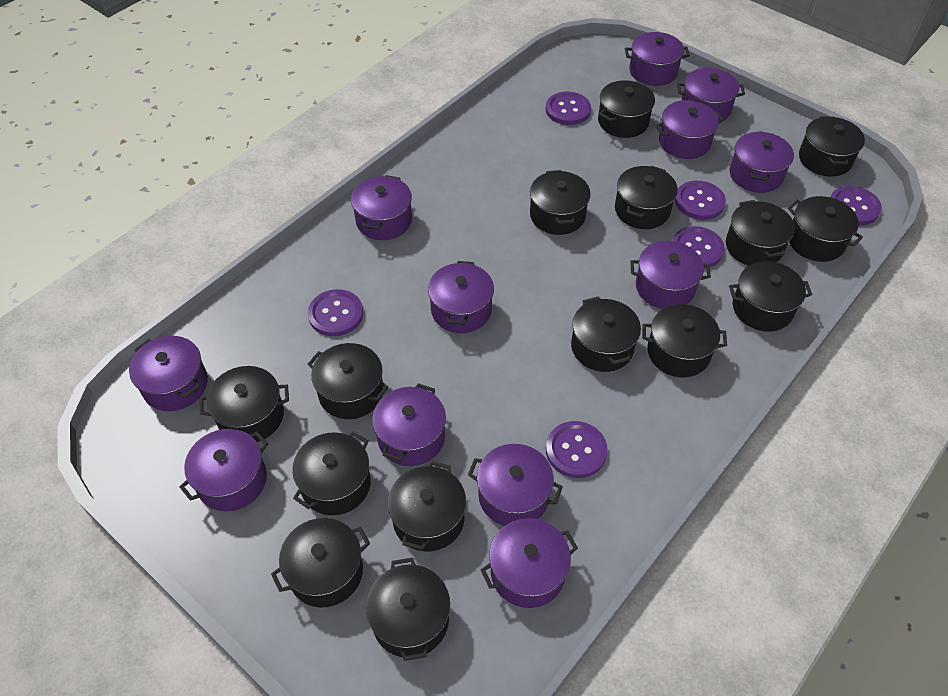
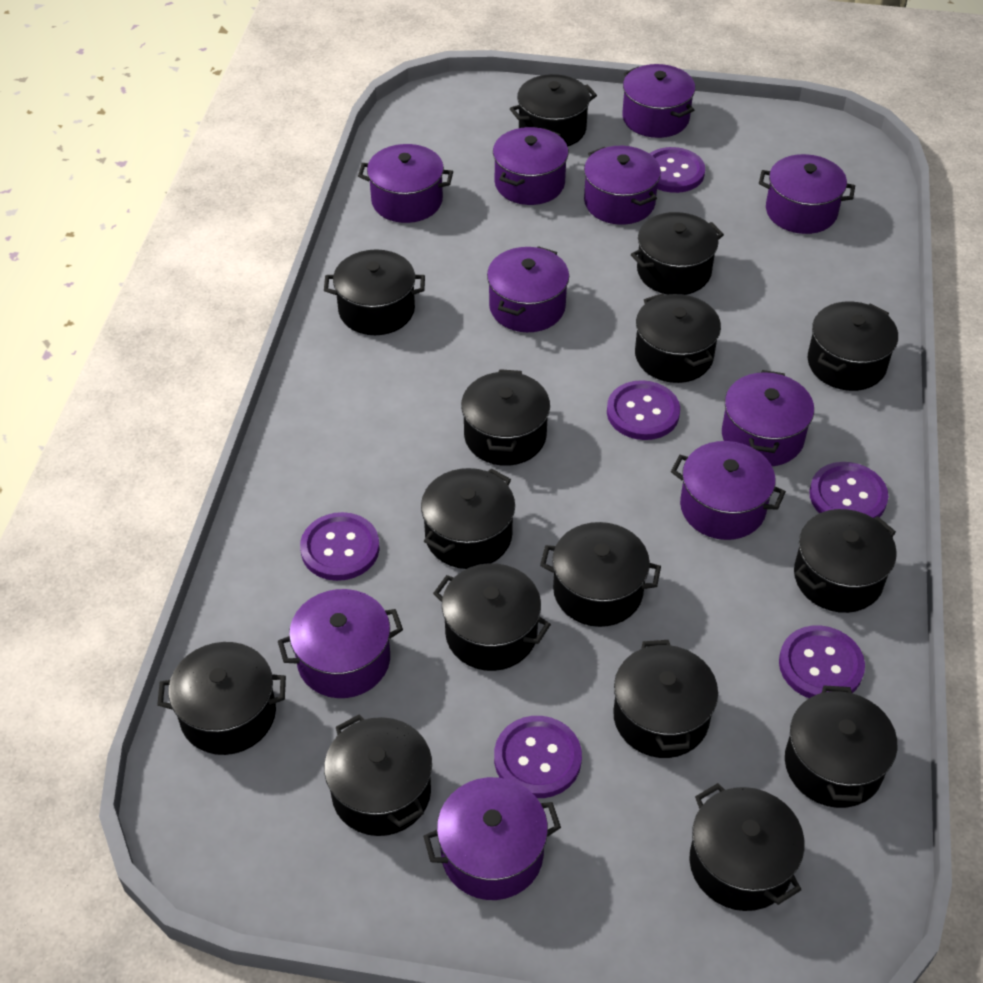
purple pot: [129,336,208,411] [179,429,268,511] [351,175,412,240] [372,383,446,466] [428,261,494,333] [468,444,563,526] [481,518,578,608] [625,32,690,86] [630,241,711,309] [655,100,724,159] [677,68,745,122] [730,131,794,193] = 12 -> [278,589,403,698] [358,144,453,223] [423,777,561,900] [487,246,569,332] [493,127,568,205] [584,146,661,225] [622,64,695,138] [671,441,786,540] [722,370,814,466] [759,154,855,234] = 10

